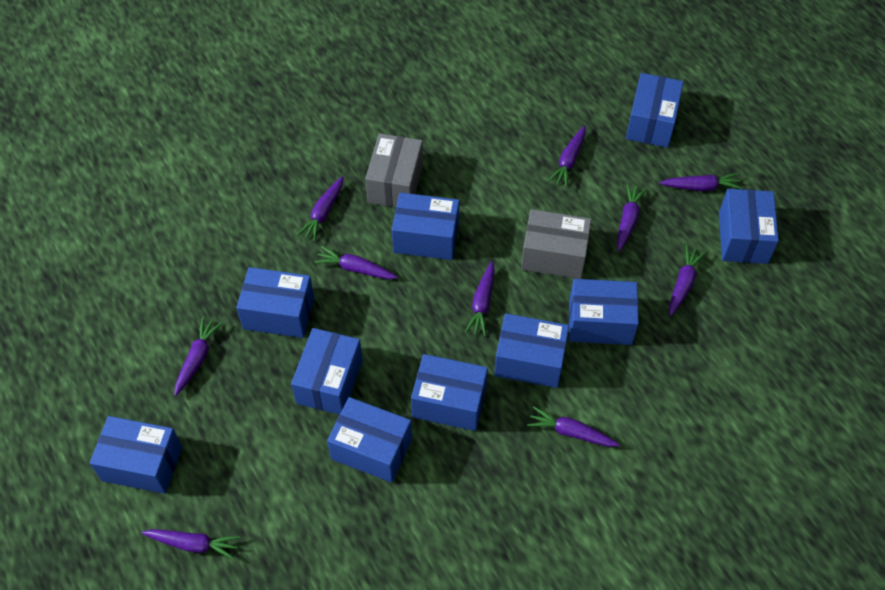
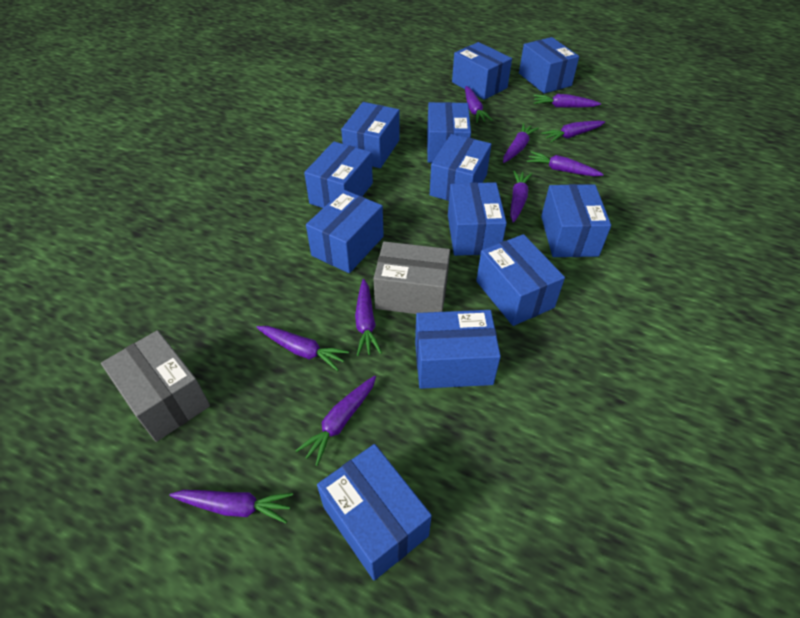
blue box: [90,416,182,494] [236,267,314,338] [291,328,363,415] [327,397,412,483] [392,193,459,260] [411,354,488,431] [494,313,569,388] [569,279,639,345] [626,73,683,148] [719,189,779,264] = 10 -> [304,141,373,208] [306,189,384,273] [317,444,432,581] [341,102,399,168] [415,310,501,389] [427,102,471,163] [430,134,491,201] [448,182,507,256] [452,42,512,100] [476,234,565,326] [519,37,579,94] [541,184,611,257] = 12

